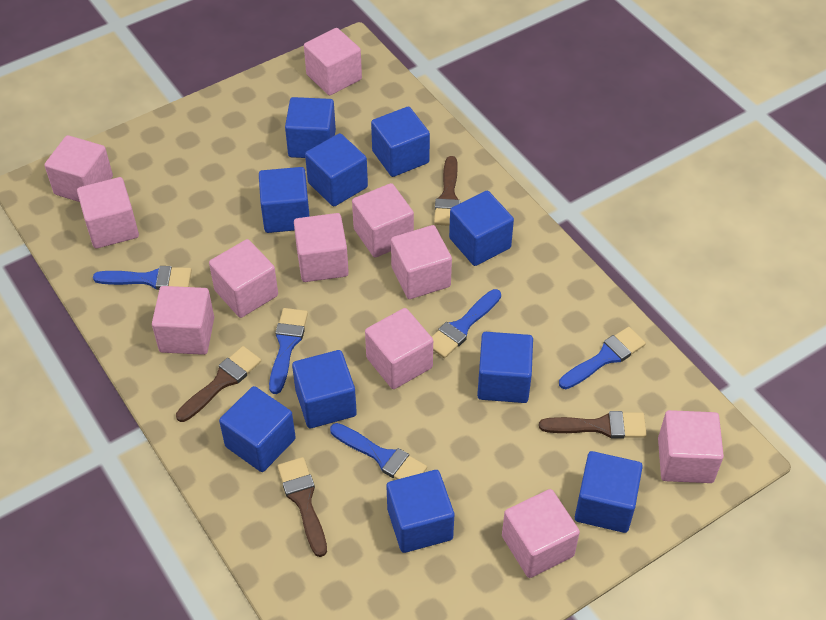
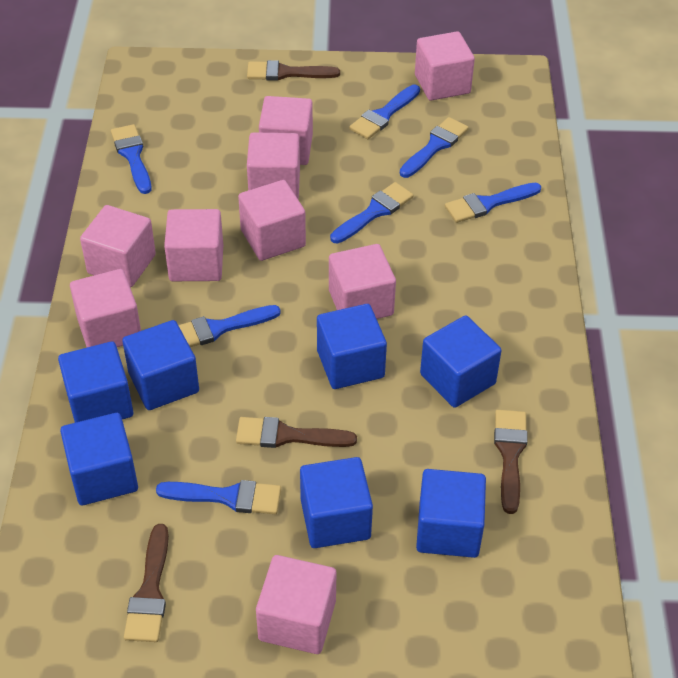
blue brush: [93,266,192,290] [269,308,308,394] [330,423,427,479] [432,289,501,358] [559,327,646,389] = 5 -> [111,124,151,194] [156,480,281,514] [178,305,281,347] [330,182,414,243] [349,85,420,139] [400,117,469,178] [445,182,541,223] = 7
blue cube: [219,386,296,472] [259,167,310,233] [285,97,336,158] [292,350,357,428] [305,133,368,207] [371,106,430,177] [387,470,454,553] [449,191,514,266] [477,332,533,403] [575,451,643,533] = 10 -> [58,341,133,423] [60,413,138,505] [122,320,199,410] [300,457,373,548] [317,304,387,389] [416,469,486,558] [420,316,502,408] = 7
pink cube: [44,135,113,202] [77,177,139,249] [152,286,214,355] [209,239,278,318] [294,213,349,282] [304,28,362,96] [352,183,414,258] [365,308,433,389] [391,225,452,299] [502,489,580,578] [658,410,724,483] = 11 -> [70,269,141,347] [80,205,156,287] [164,209,223,281] [238,180,306,261] [247,132,300,199] [256,555,336,654] [259,96,313,165] [329,244,396,319] [415,31,475,101] = 9

